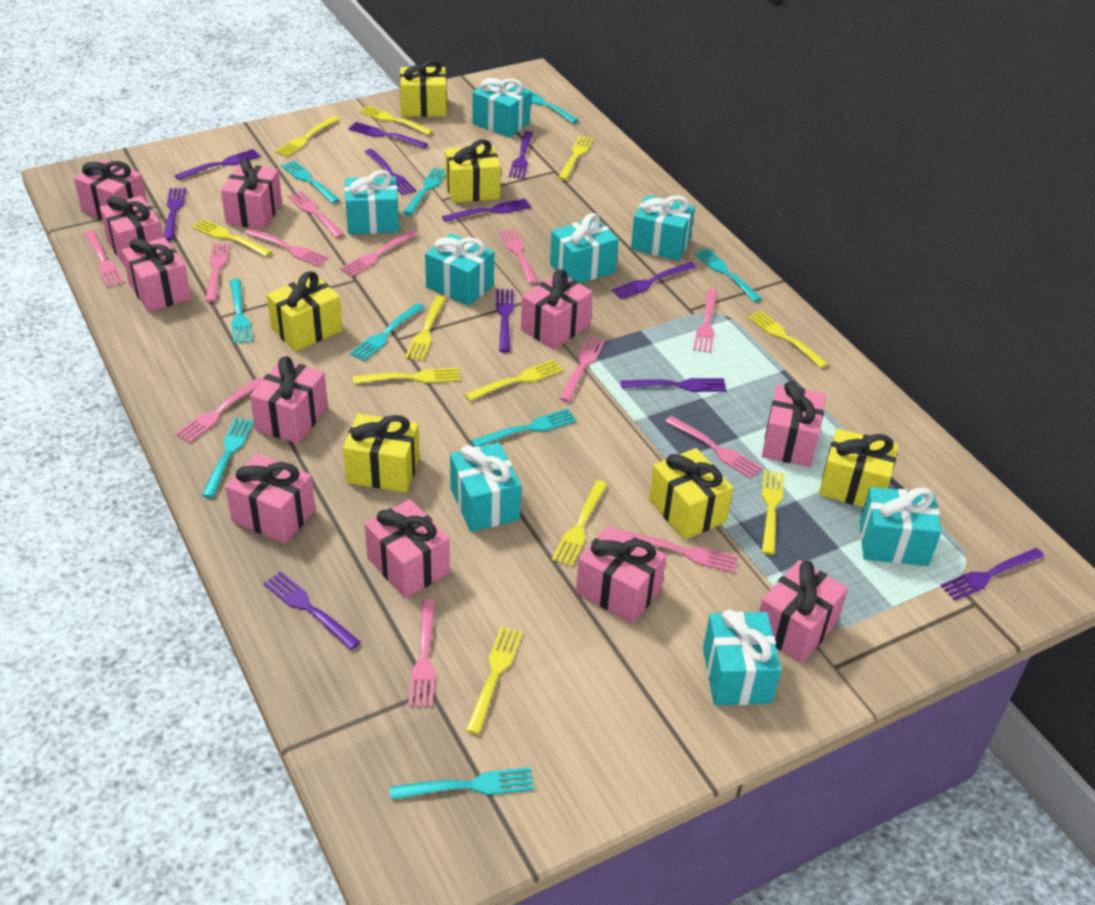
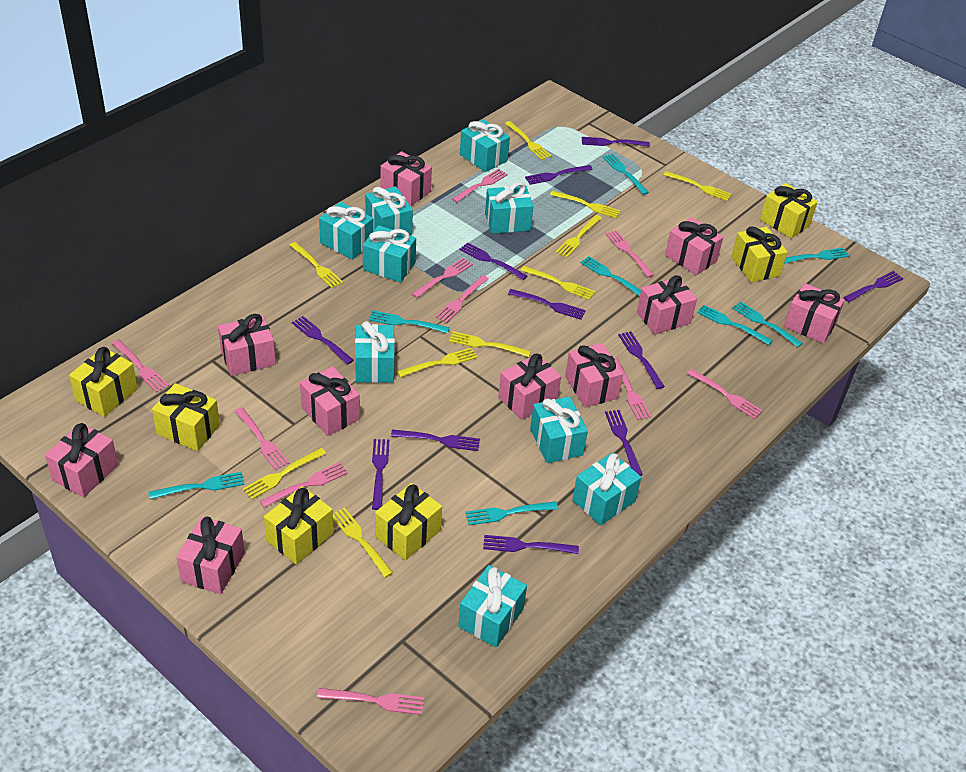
pink fork: [84,231,125,287] [175,377,263,443] [205,243,230,302] [245,228,329,267] [288,191,345,238] [340,230,418,277] [408,599,436,707] [499,229,538,285] [559,336,605,402] [621,530,738,573] [665,416,763,479] [693,289,717,353] = 12 -> [111,339,169,393] [235,407,289,470] [260,462,348,508] [317,688,424,715] [412,258,473,298] [435,275,489,323] [452,169,508,202] [605,230,654,278] [614,358,652,420] [687,369,763,419] = 10
pink gift: [74,159,148,220] [100,196,163,266] [122,237,191,312] [221,158,282,230] [225,453,315,544] [250,356,328,444] [365,499,450,598] [521,269,593,349] [576,525,667,624] [759,560,848,663] [762,381,826,467] = 11 -> [45,423,118,498] [176,516,245,594] [218,314,276,376] [300,366,360,436] [381,151,432,206] [498,354,561,420] [565,343,623,408] [637,275,697,334] [665,217,723,275] [784,283,845,343] = 10
turquoise fork: [202,418,254,498] [230,279,252,344] [281,160,340,203] [349,303,424,361] [390,767,534,800] [403,167,446,215] [471,409,577,447] [524,88,578,123] [694,248,762,302] = 9 -> [148,472,245,499] [368,310,450,333] [465,501,558,525] [580,256,641,296] [602,154,649,195] [697,305,772,345] [733,302,803,347] [784,247,850,264] = 8
turquoise gift: [344,170,399,234] [425,233,494,306] [450,443,521,532] [473,78,531,138] [550,213,619,284] [631,195,695,261] [703,609,781,705] [860,487,941,566] = 8 -> [319,202,373,260] [355,321,395,383] [363,225,416,283] [365,186,413,235] [458,565,527,648] [460,119,510,172] [485,182,533,234] [530,397,588,463] [573,452,641,525] = 9
yellow fork: [192,219,272,257] [275,116,340,157] [353,368,460,384] [359,105,433,135] [405,295,446,361] [465,359,563,401] [466,626,523,735] [552,480,608,566] [558,136,594,180] [748,310,828,368] [762,470,784,555] = 11 -> [243,448,326,500] [290,242,343,288] [333,507,393,578] [397,348,478,377] [449,331,531,357] [505,121,552,160] [521,266,595,300] [550,190,621,218] [555,215,602,258] [664,171,732,201] = 10

